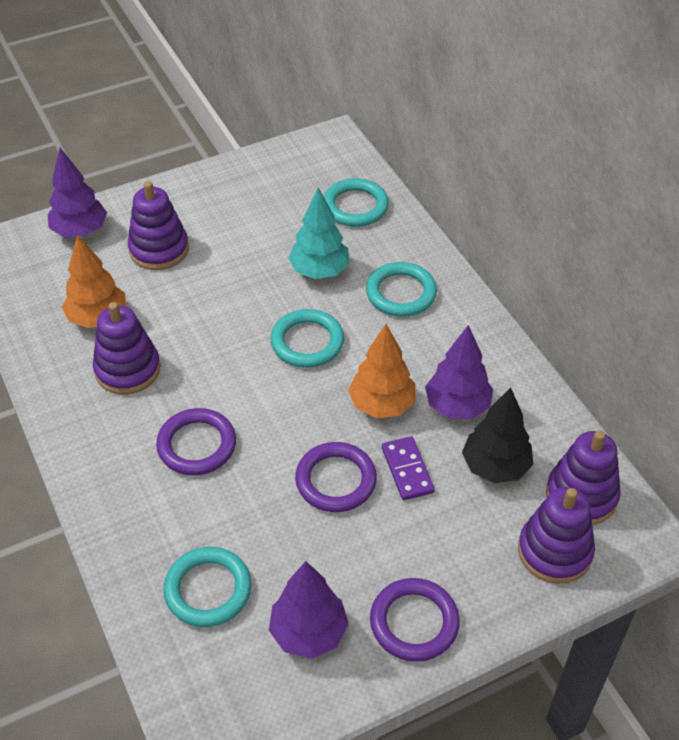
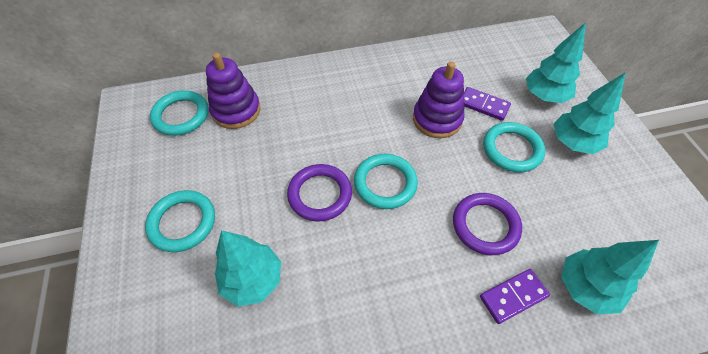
black tree: [462,387,533,483] = 1 -> none = 0
orange tree: [62,235,126,328] [348,324,415,418] = 2 -> none = 0
purple domino: [382,436,435,500] = 1 -> [464,87,511,121] [480,269,550,324] = 2
purple ring: [156,408,236,475] [295,442,377,512] [370,578,460,662] = 3 -> [287,164,352,221] [453,193,522,255] = 2
purple stacking toy: [93,302,160,394] [128,181,189,270] [518,487,595,584] [546,430,621,525] = 4 -> [206,53,261,129] [413,62,465,138] = 2
purple tree: [48,148,107,237] [269,561,349,659] [425,325,493,419] = 3 -> none = 0
turquoise tree: [288,187,350,279] = 1 -> [215,230,281,307] [526,22,586,103] [554,72,626,154] [561,240,659,315] = 4

